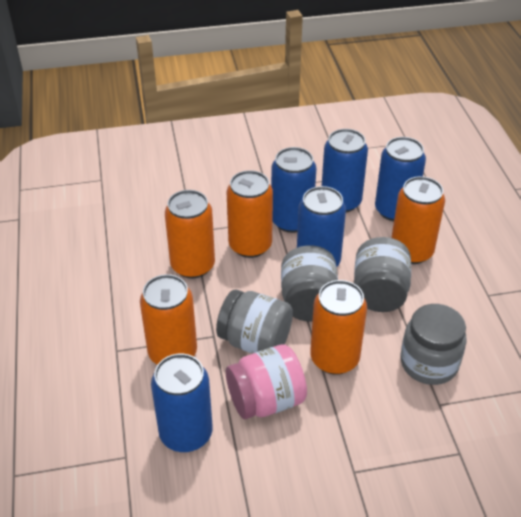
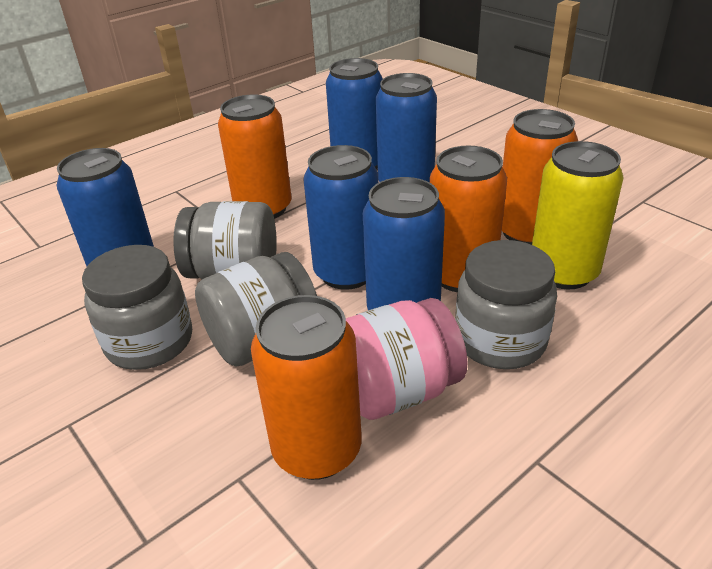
orange can: [140,274,197,365] [165,190,215,279] [227,170,273,258] [310,280,367,375] [391,176,445,264] = 5 -> [218,94,292,219] [251,295,362,480] [430,146,507,292] [502,109,578,245] = 4
yellow can: none = 0 -> [532,141,624,289] = 1

